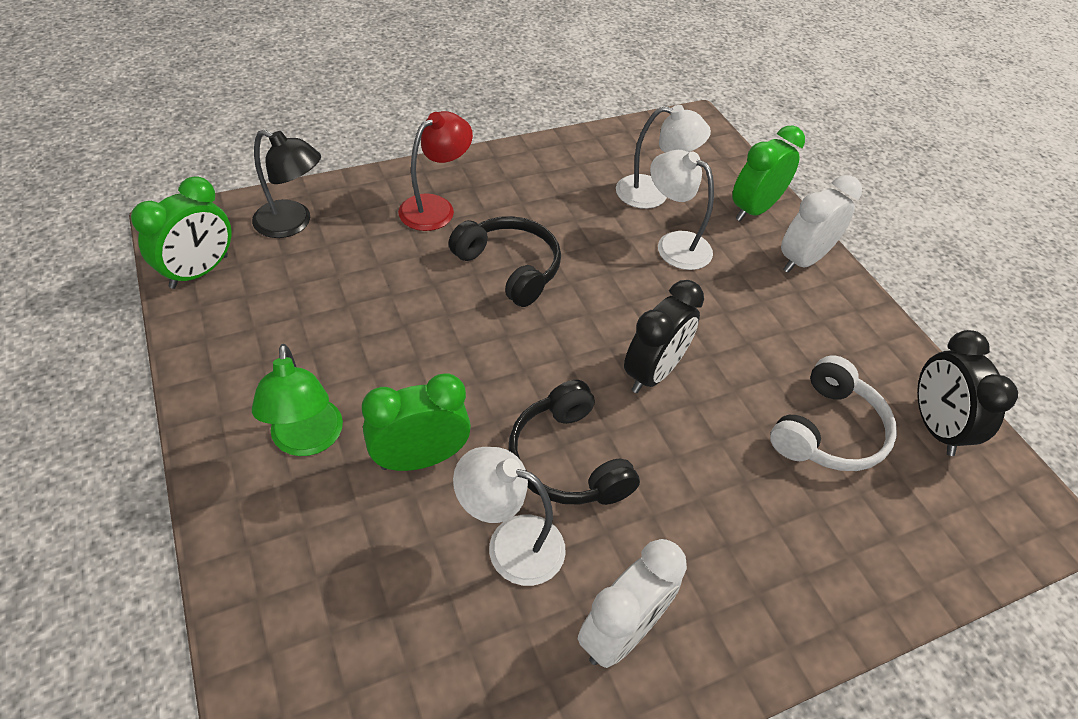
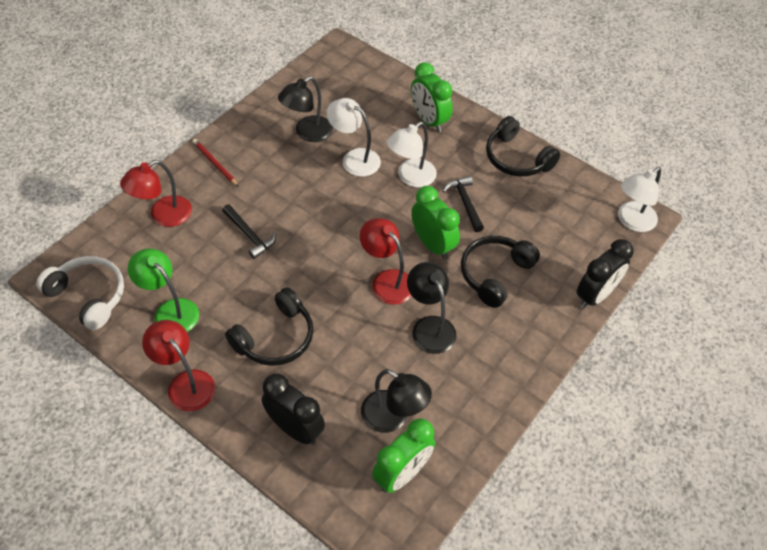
black hammer: none = 0 -> [222,204,276,259] [443,176,484,232] = 2
black headphones: [448,216,561,307] [509,380,640,505] = 2 -> [225,287,314,366] [461,236,540,308] [486,116,560,177] = 3
black lamp: [252,130,321,238] = 1 -> [278,76,333,142] [361,369,432,433] [407,262,457,354] = 3
red lamp: [398,111,473,231] = 1 -> [120,160,192,227] [142,320,215,412] [360,218,412,304] = 3
red pencil: none = 0 -> [192,139,239,187] = 1
white clock: [578,539,687,668] [781,175,862,273] = 2 -> none = 0

